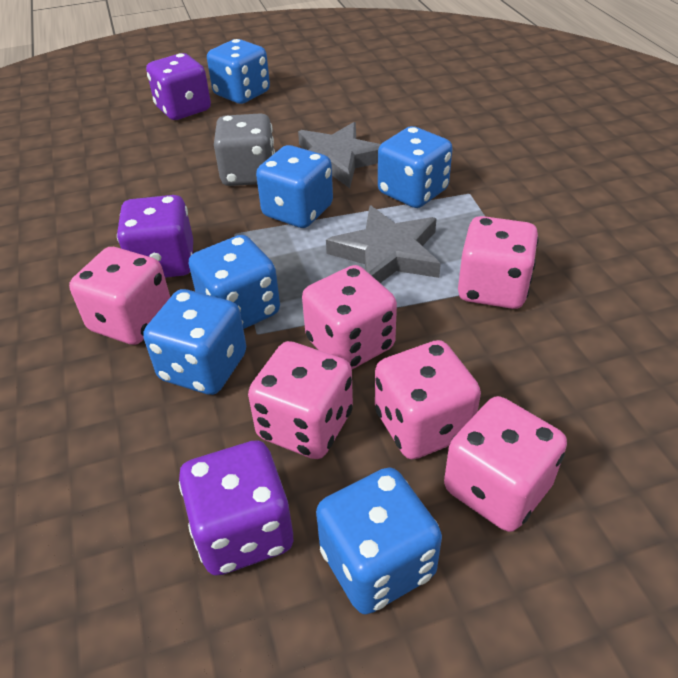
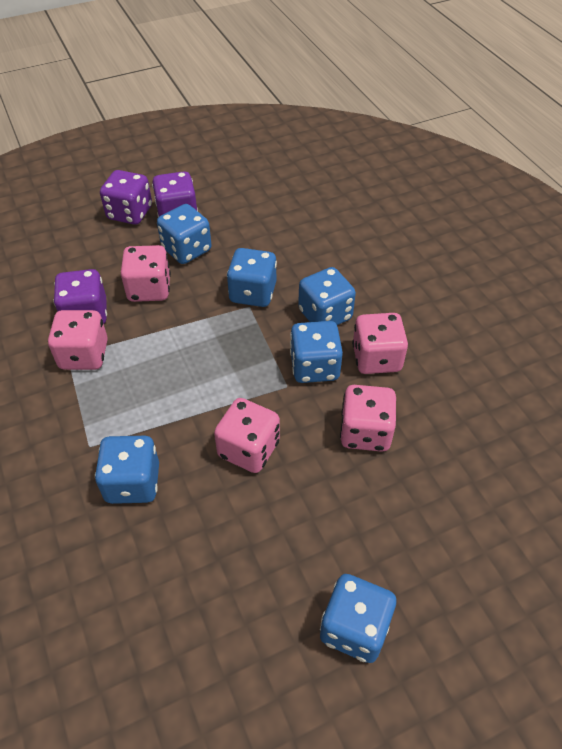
grey dice: [214,113,275,186] = 1 -> none = 0
grey star: [298,122,381,188] [326,205,441,283] = 2 -> none = 0
pink dice: [69,247,170,345] [248,341,353,459] [302,265,397,369] [375,340,481,459] [444,396,567,532] [458,216,539,309] = 6 -> [48,310,108,370] [121,245,171,302] [214,398,280,473] [340,385,396,452] [352,313,408,374] = 5

